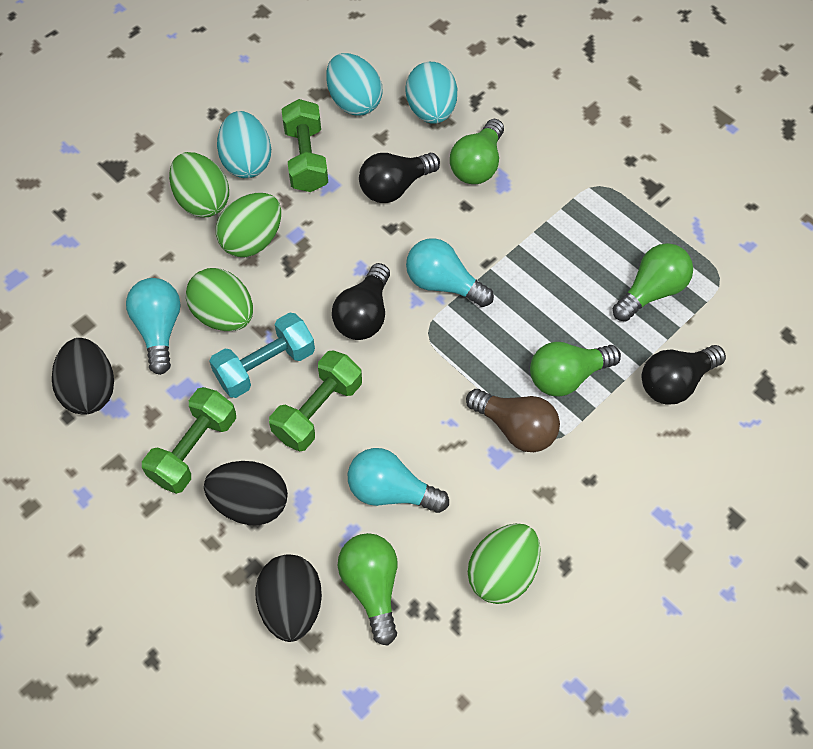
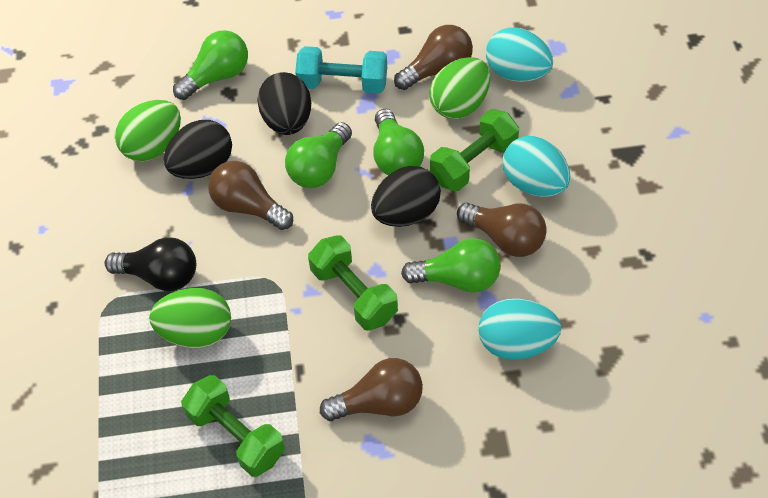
black light bulb: [332,263,390,340] [359,153,440,203] [642,345,726,405] = 3 -> [105,237,196,291] = 1
brown light bulb: [466,389,560,452] = 1 -> [208,161,293,230] [320,358,423,421] [394,25,473,90] [457,203,547,257] = 4
green egg: [169,152,229,217] [186,268,253,331] [216,193,281,257] [468,523,540,604] = 4 -> [115,100,181,162] [149,288,231,348] [429,57,490,119] = 3
turquoise light bulb: [126,278,181,375] [348,448,449,513] [406,238,494,307] = 3 -> none = 0

